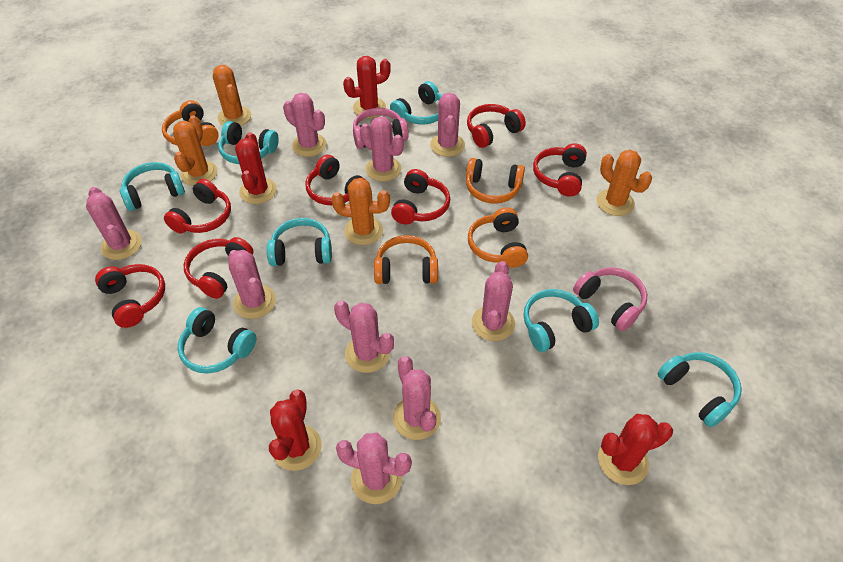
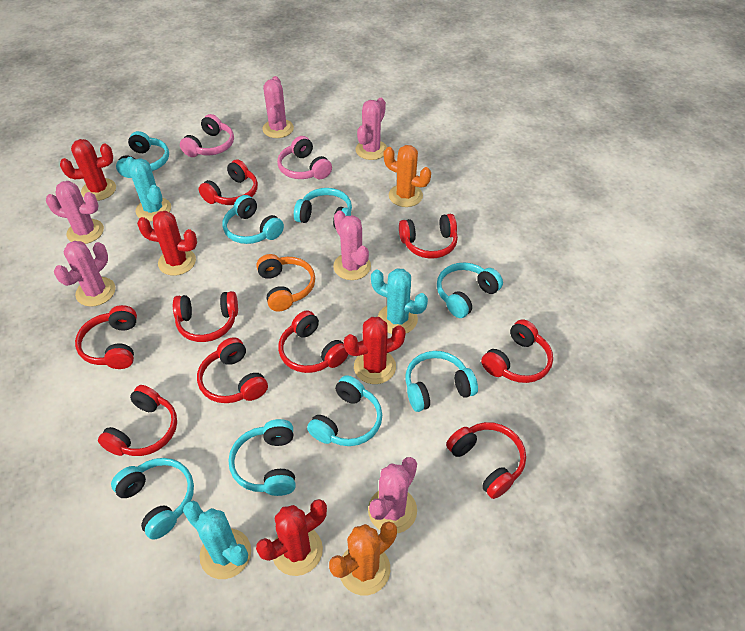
orange cactus: [173,115,218,186] [213,65,251,126] [331,178,390,245] [597,150,652,216] = 4 -> [329,521,397,595] [384,145,431,207] = 2
orange headphones: [162,100,219,146] [374,235,438,284] [466,158,525,204] [468,207,528,268] = 4 -> [256,254,315,312] = 1
pink cactus: [86,187,142,260] [228,250,276,319] [283,93,327,157] [334,300,394,373] [336,433,412,504] [360,116,404,181] [393,356,441,440] [430,93,465,157] [472,261,515,341] = 9 -> [46,181,104,244] [54,241,116,307] [262,76,294,138] [333,210,371,280] [355,98,387,160] [368,457,417,533] = 6
red headphones: [95,264,165,328] [164,179,231,234] [183,237,253,299] [305,155,366,205] [391,169,450,225] [467,104,526,148] [533,143,587,197] = 7 -> [75,305,137,369] [98,385,177,456] [173,291,238,342] [197,337,268,403] [199,159,258,205] [278,310,348,373] [399,214,458,259] [446,422,526,499] [481,319,553,383] = 9
turquoise cactus: none = 0 -> [125,157,171,221] [183,501,251,579] [371,268,428,334] = 3
turquoise headphones: [120,162,185,211] [178,307,256,374] [218,121,279,164] [267,218,332,266] [390,81,442,125] [524,289,599,352] [658,352,742,427] = 7 -> [111,458,194,540] [116,131,169,178] [223,195,284,244] [228,419,296,496] [294,188,352,229] [307,376,382,446] [405,351,478,412] [437,262,503,318] = 8

